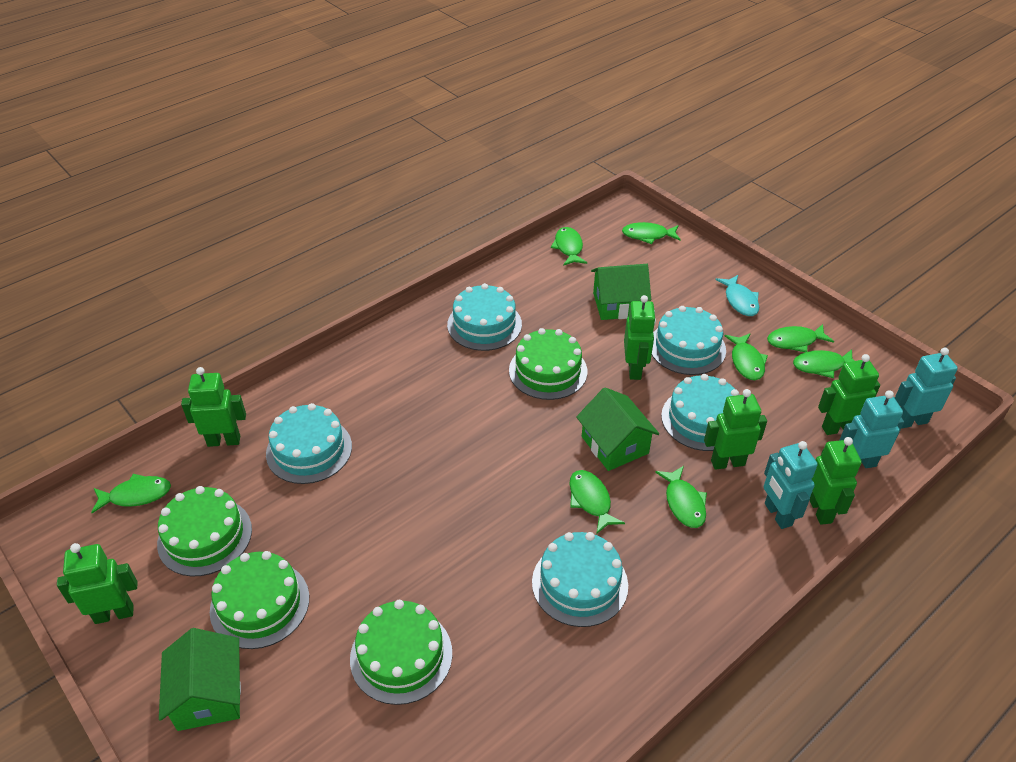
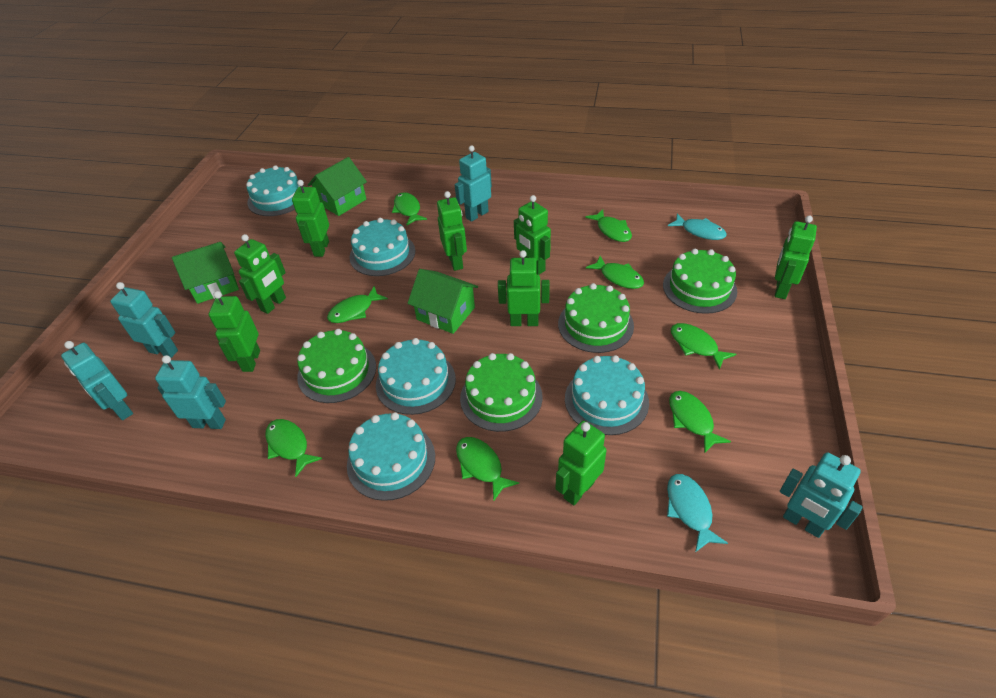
green robot: [57,543,137,624] [181,367,246,447] [624,295,656,380] [704,389,767,470] [809,437,861,525] [818,354,880,435] = 6 -> [209,291,260,372] [234,234,286,314] [292,180,329,257] [437,191,467,271] [498,250,550,326] [514,195,551,275] [555,421,607,506] [775,216,817,299] = 8
turquoise fish: [715,275,759,316] = 1 -> [667,474,728,552] [668,213,727,240] = 2
turquoise robot: [763,441,818,529] [839,390,904,468] [895,348,958,429] = 3 -> [61,341,133,420] [110,282,178,358] [155,355,226,429] [455,145,492,222] [780,452,863,538] = 5

